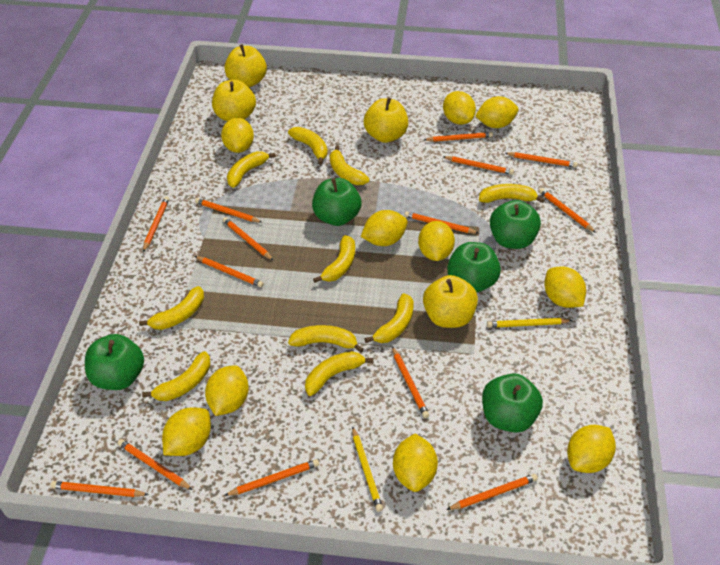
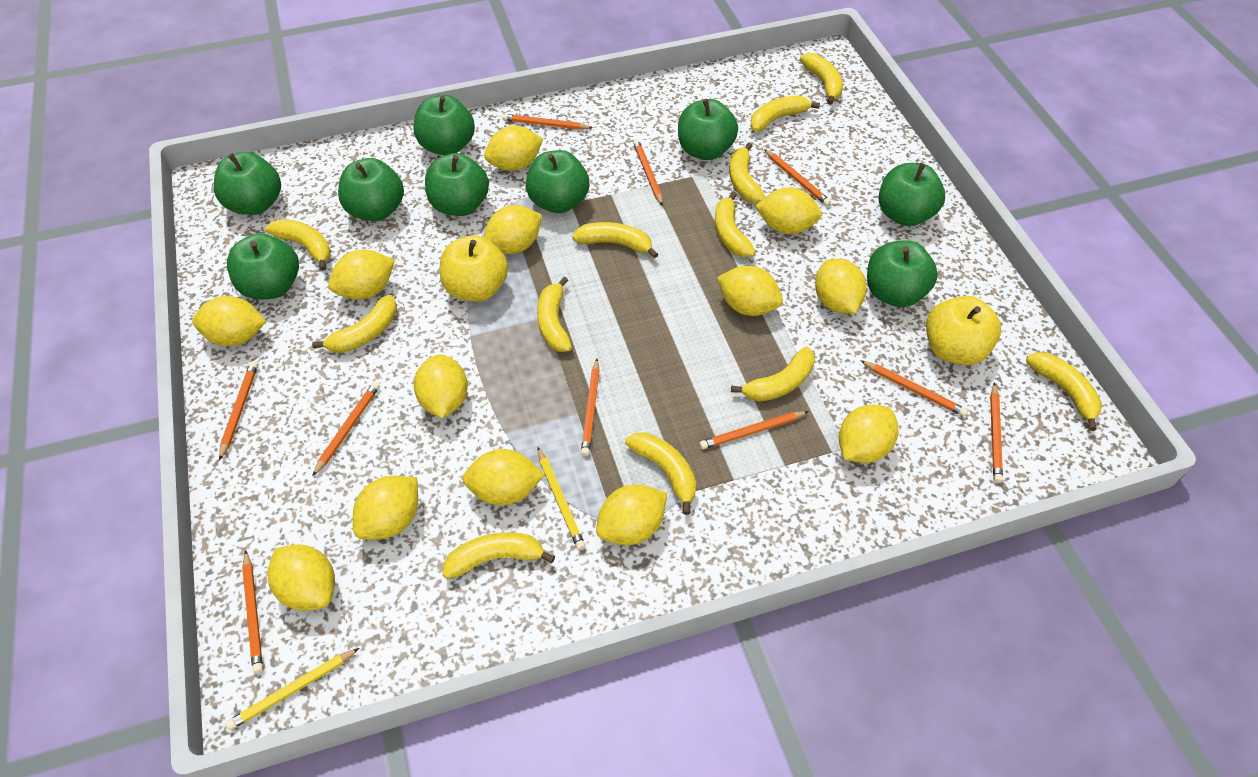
green apple: [85,334,144,390] [312,178,361,226] [447,242,501,292] [482,373,543,433] [490,200,541,249] = 5 -> [214,152,281,215] [227,233,299,300] [338,158,404,221] [414,95,475,155] [425,153,489,216] [526,150,589,213] [678,99,738,160] [867,240,938,307] [879,163,945,226] = 9
orange pencil: [50,481,149,497] [117,439,192,490] [143,196,169,252] [195,198,262,223] [195,256,264,287] [223,217,274,261] [224,459,319,496] [392,346,429,418] [404,211,479,233] [424,132,493,142] [443,156,514,175] [446,474,538,510] [505,152,578,168] [539,188,596,233] = 14 -> [219,361,258,461] [242,550,263,674] [312,382,380,477] [502,114,593,130] [581,359,600,456] [633,139,663,206] [699,411,809,449] [764,149,831,206] [860,360,968,417] [990,383,1003,483] = 10
yellow apple: [212,80,256,121] [224,44,267,87] [364,98,408,143] [423,275,478,328] = 4 -> [440,235,508,302] [926,296,1001,365] = 2
yellow banana: [139,286,204,330] [142,351,210,401] [227,151,276,188] [288,127,328,165] [288,325,364,353] [305,351,374,396] [313,235,355,283] [330,145,369,185] [364,293,414,343] [479,184,544,203] = 10 -> [265,219,331,271] [312,295,397,353] [443,532,555,579] [537,277,572,352] [572,222,658,258] [625,432,697,515] [715,192,755,257] [729,143,765,204] [731,347,815,402] [750,95,820,132] [800,53,843,105] [1026,352,1102,431] = 12
yellow lemon: [162,408,211,456] [205,365,249,416] [221,118,254,153] [361,210,408,246] [393,434,438,492] [418,221,455,261] [443,91,476,125] [475,96,519,128] [544,266,586,308] [567,425,616,473] = 10 -> [192,296,266,346] [267,545,335,611] [329,250,395,300] [353,476,418,540] [414,354,468,418] [462,449,544,506] [484,126,543,171] [484,205,542,254] [596,484,667,545] [717,266,783,316] [755,187,822,234] [815,259,867,314] [839,404,898,463] = 13

